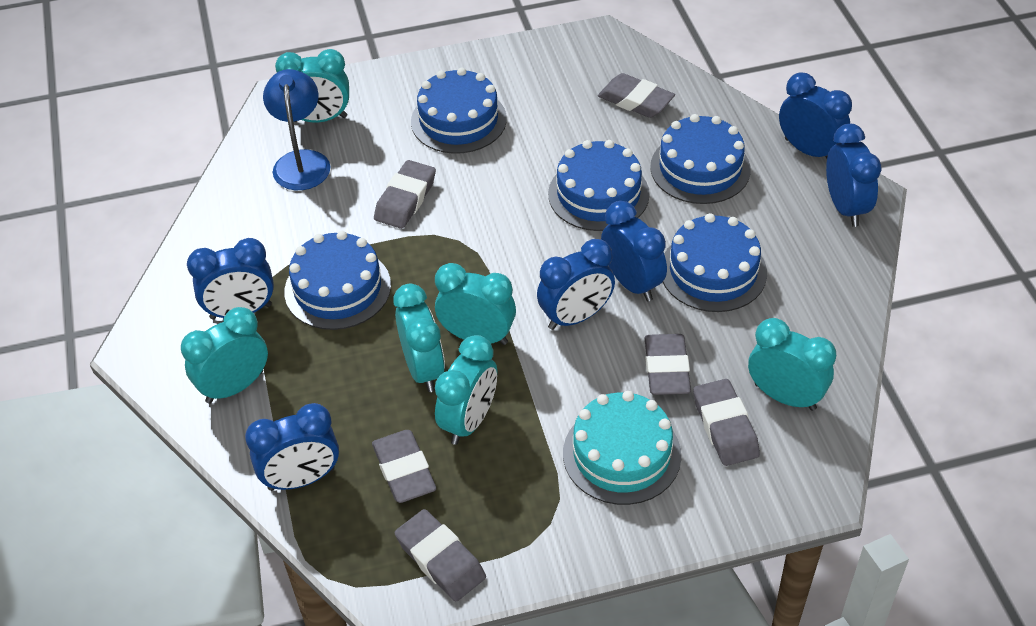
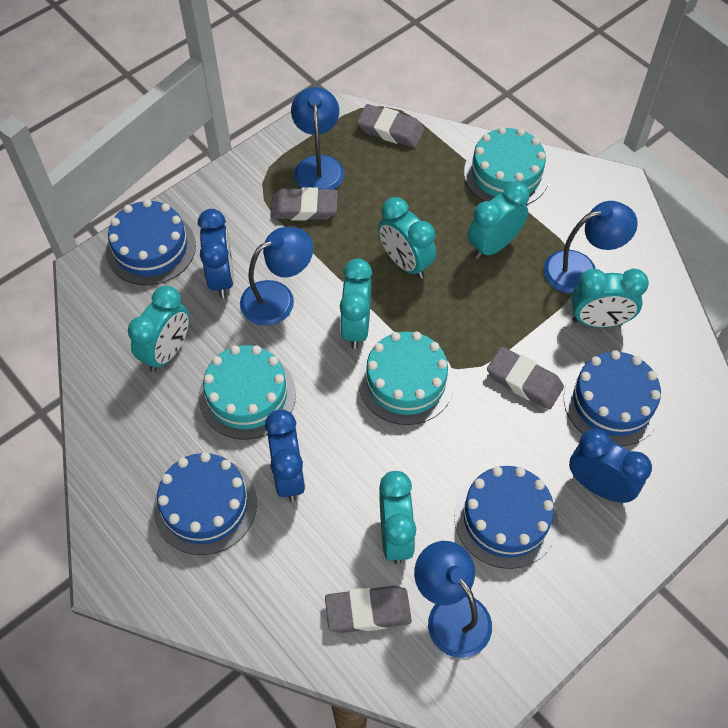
blue cake: [284,231,391,330] [411,68,507,154] [548,140,650,231] [650,114,751,204] [663,213,767,312] = 5 -> [106,199,196,285] [154,452,257,555] [454,466,558,569] [564,350,662,446] = 4
blue clock: [187,238,274,319] [245,403,339,491] [537,239,615,330] [601,201,667,301] [779,72,852,159] [826,124,881,227] = 6 -> [198,209,234,298] [265,409,305,502] [569,429,652,503] = 3
blue lamp: [263,69,330,190] = 1 -> [240,227,313,326] [291,87,344,190] [414,541,492,658] [544,201,638,294] = 4
grey eraser: [372,430,436,503] [374,160,436,229] [395,509,486,601] [598,73,675,118] [645,334,691,395] [693,379,760,466] = 6 -> [270,187,338,221] [325,586,412,633] [357,104,424,148] [487,347,564,410] = 4
turquoise cake: [563,391,681,505] = 1 -> [199,345,296,440] [358,331,454,425] [464,127,549,205] = 3

